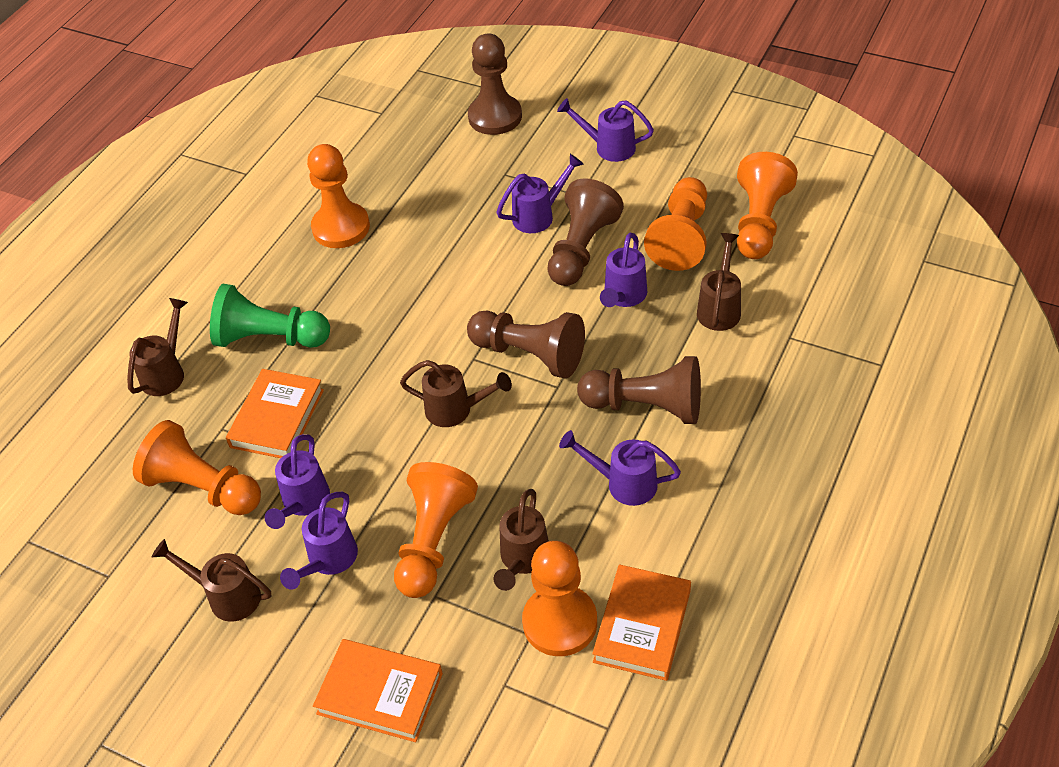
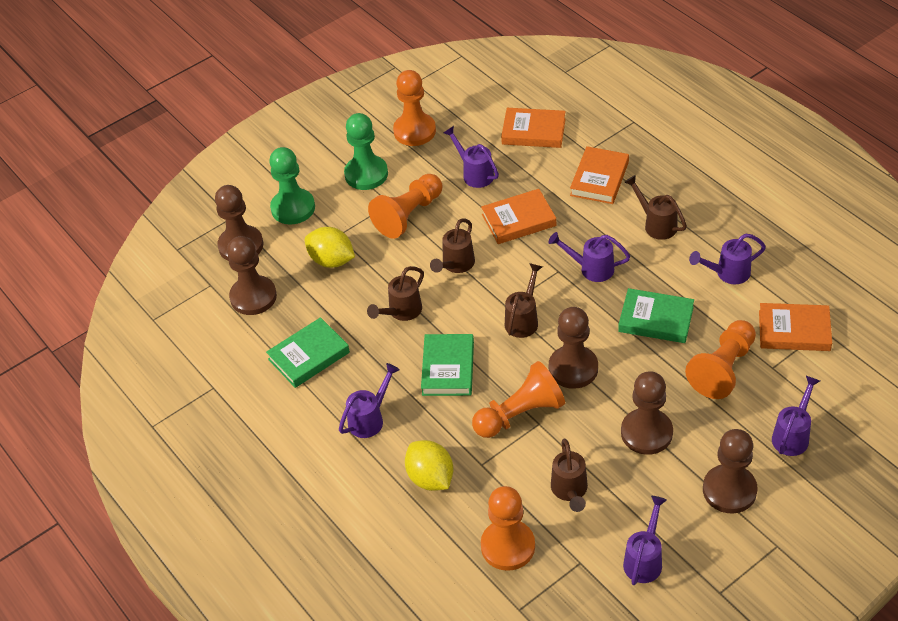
brown pawn: [467,310,585,379] [468,34,522,135] [547,178,624,286] [577,356,701,424] = 4 -> [215,185,263,261] [227,236,277,315] [549,307,598,389] [621,371,673,455] [703,429,758,513] = 5
green book: none = 0 -> [266,317,350,388] [421,334,474,396] [618,288,694,343] = 3
green pawn: [210,284,330,348] = 1 -> [269,147,315,225] [344,113,388,190] = 2
orange book: [226,369,324,458] [313,639,443,742] [592,564,691,681] = 3 -> [481,189,556,244] [501,108,566,148] [570,146,629,204] [759,303,832,351] = 4
orange pawn: [133,420,261,515] [307,144,370,248] [394,462,478,598] [522,541,597,656] [644,177,707,271] [737,152,798,259] = 6 -> [368,174,442,239] [393,70,436,146] [472,361,565,438] [481,486,535,571] [685,320,756,399] = 5
yellow lemon: none = 0 -> [305,227,355,268] [405,440,453,491] = 2

